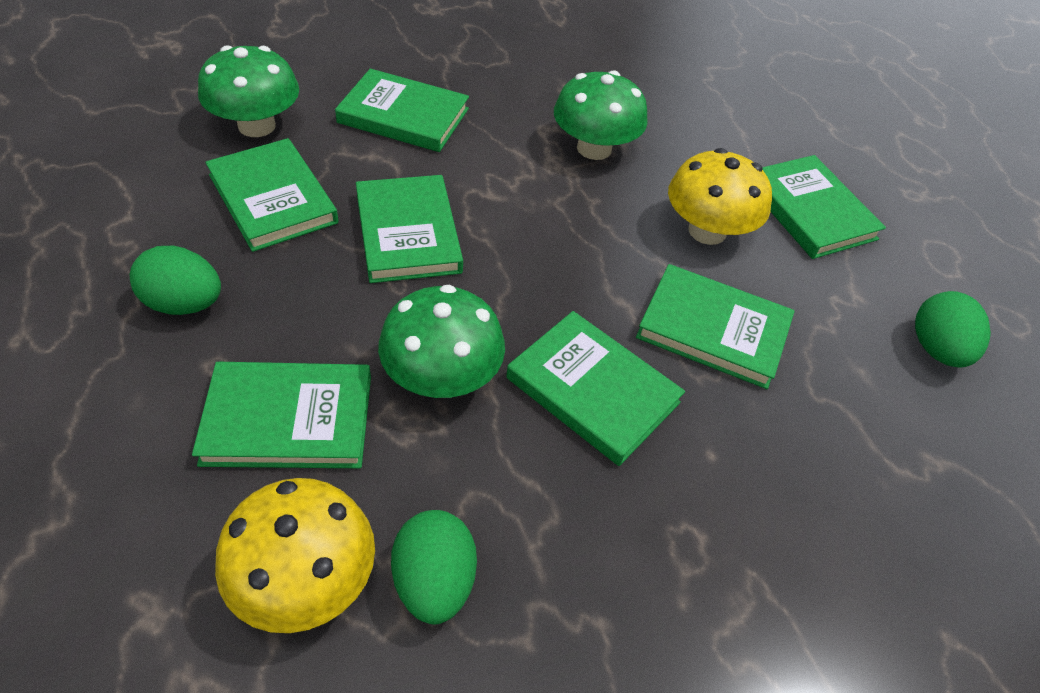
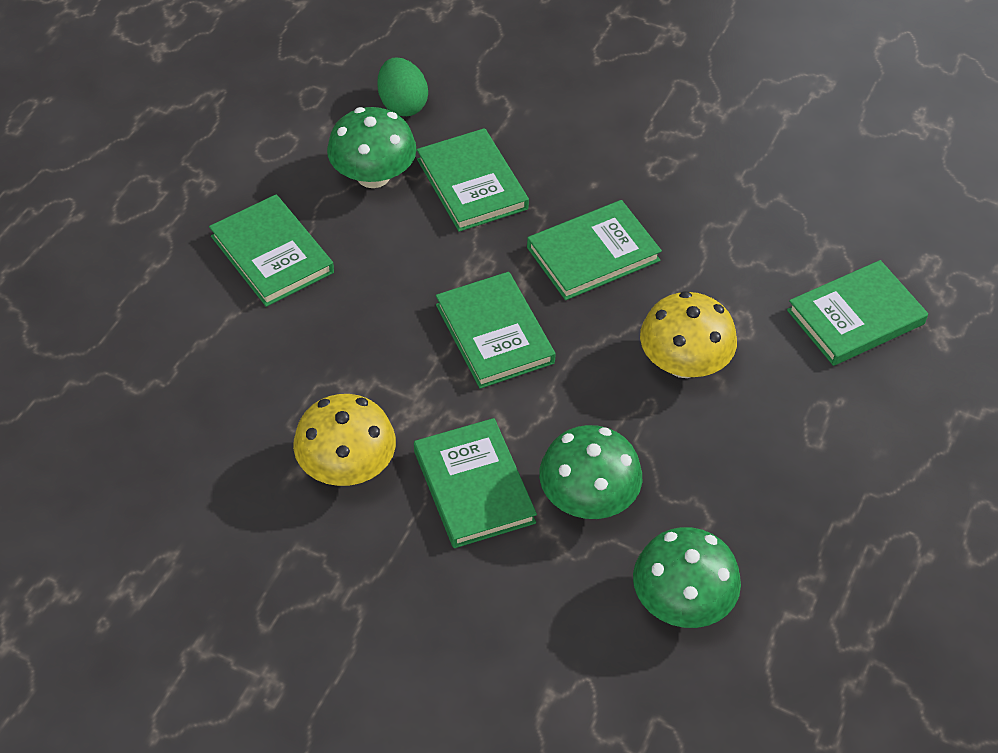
green book: [192,362,371,468] [205,138,339,252] [335,69,469,152] [356,175,463,283] [506,311,685,466] [636,264,795,389] [762,155,886,259] = 7 -> [209,195,334,307] [414,418,537,548] [417,128,529,232] [436,272,556,389] [527,200,662,300] [787,260,928,366] = 6
green egg: [130,246,221,315] [391,510,477,624] [915,291,991,367] = 3 -> [377,57,428,116] = 1

